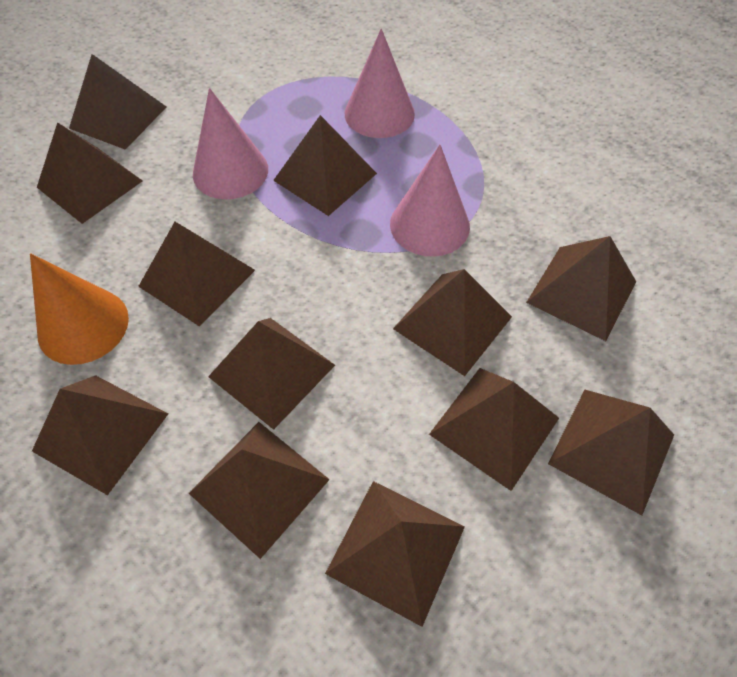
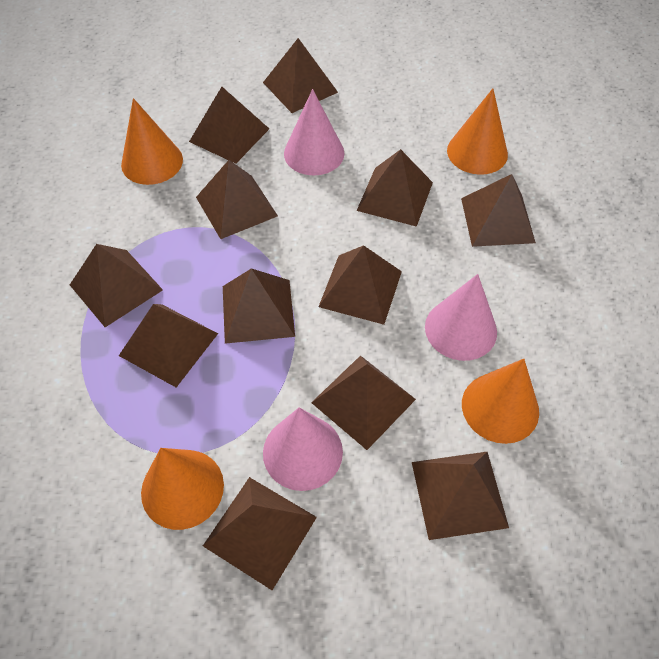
orange cone: [30,253,129,365] = 1 -> [121,98,183,185] [141,448,224,530] [447,88,508,175] [462,359,539,444] = 4

